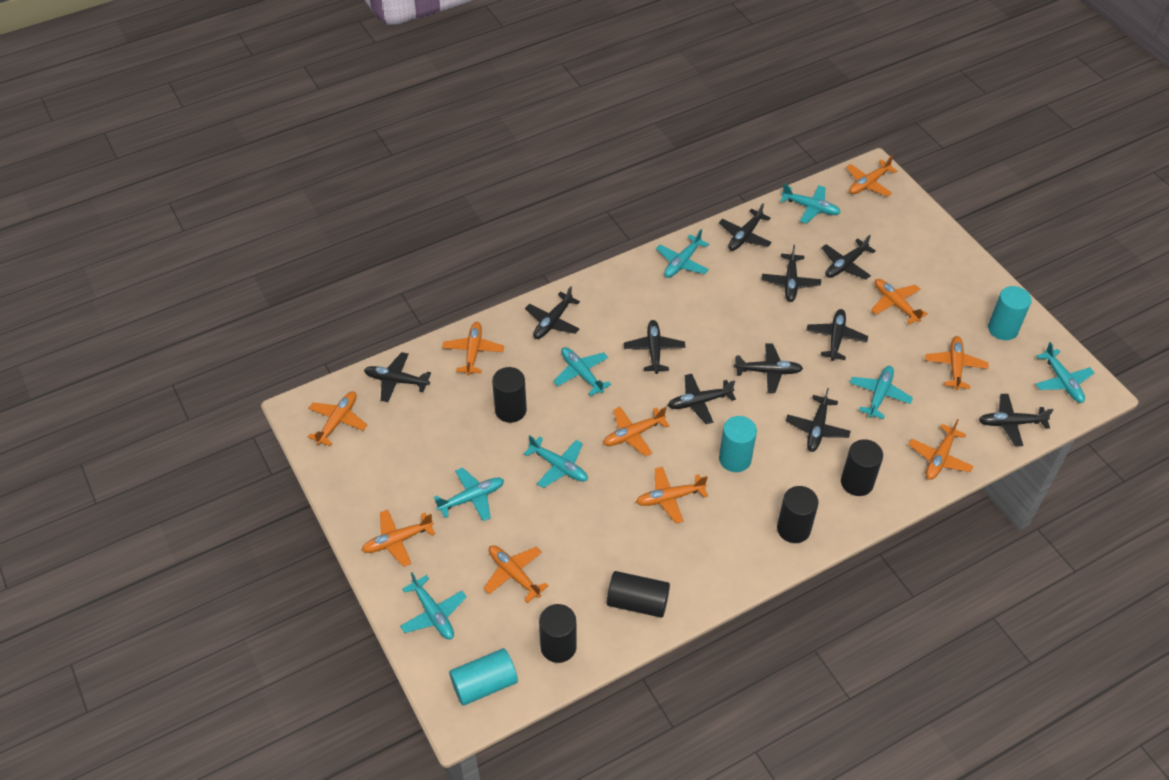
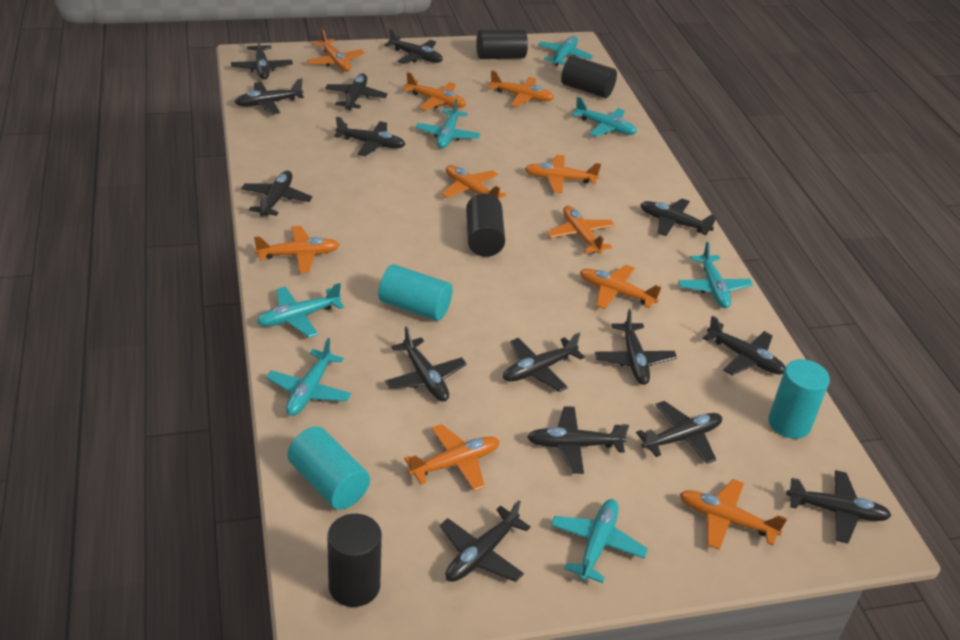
black cylinder: [492,367,527,423] [539,604,577,663] [607,571,670,618] [777,486,819,543] [841,439,883,496] = 5 -> [327,514,382,607] [466,193,505,257] [476,29,528,59] [561,56,617,98] = 4
black plane: [364,352,431,402] [525,286,580,339] [624,320,685,374] [668,374,736,424] [719,203,772,251] [734,343,803,393] [762,245,821,302] [786,388,851,452] [806,309,868,361] [821,235,875,279] [979,394,1053,446] = 11 -> [231,34,293,80] [235,78,304,114] [241,171,312,216] [325,73,387,110] [334,117,405,156] [385,29,443,64] [385,326,467,402] [440,500,531,582] [503,333,585,392] [527,406,629,474] [595,309,677,385] [636,401,722,464] [640,199,717,236] [703,315,785,375] [786,470,892,543] = 15
turquoise plane: [400,572,467,640] [434,468,504,521] [524,435,588,488] [553,347,611,396] [656,229,709,278] [780,184,841,224] [850,366,913,419] [1036,342,1094,403] = 8 -> [257,283,344,338] [266,338,351,416] [416,98,481,148] [538,36,593,66] [551,499,648,583] [572,97,637,137] [678,242,753,308] = 7

